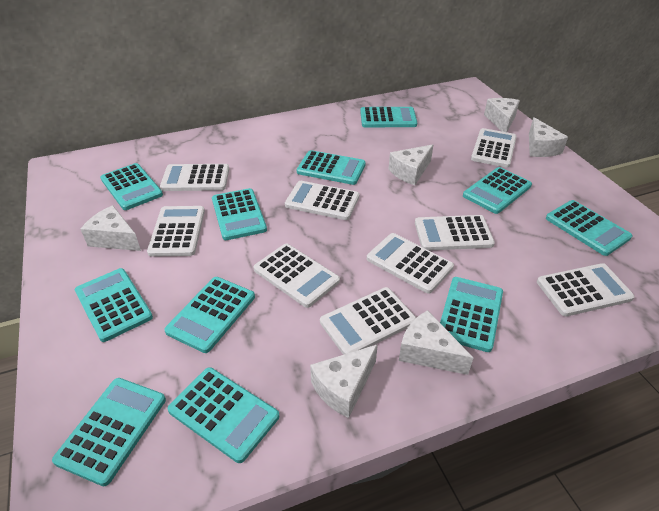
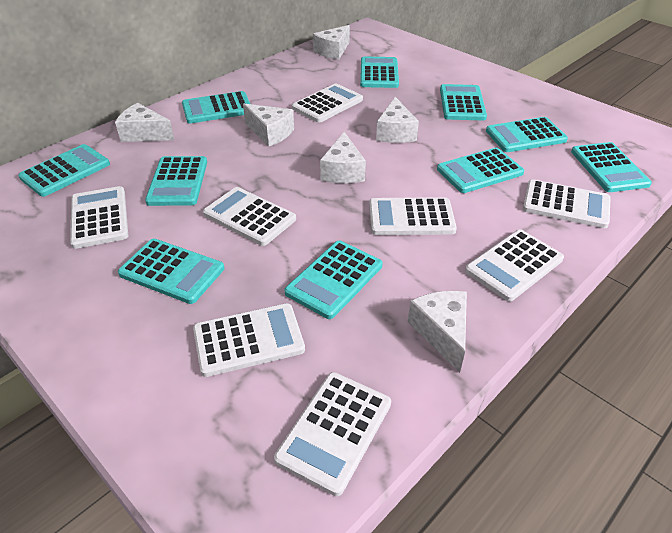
turquoise calculator: [52,378,166,486] [75,268,153,342] [100,163,163,210] [164,277,255,353] [168,367,279,463] [212,188,267,240] [297,150,366,185] [360,107,417,127] [440,277,503,352] [463,167,532,214] [546,200,632,256] = 11 -> [18,144,110,197] [118,239,224,304] [145,156,207,206] [182,91,250,123] [285,241,382,319] [360,56,399,88] [437,148,524,193] [440,84,487,120] [486,117,568,152] [571,142,652,192] = 10
white calculator: [147,206,205,257] [160,164,229,191] [253,244,340,308] [285,181,359,220] [320,287,416,355] [367,233,454,294] [415,215,495,250] [471,128,517,168] [537,263,635,316] = 9 -> [70,186,128,249] [193,303,305,377] [203,187,296,246] [274,372,391,496] [292,84,363,123] [369,197,457,235] [465,230,564,302] [523,179,611,228] = 8

